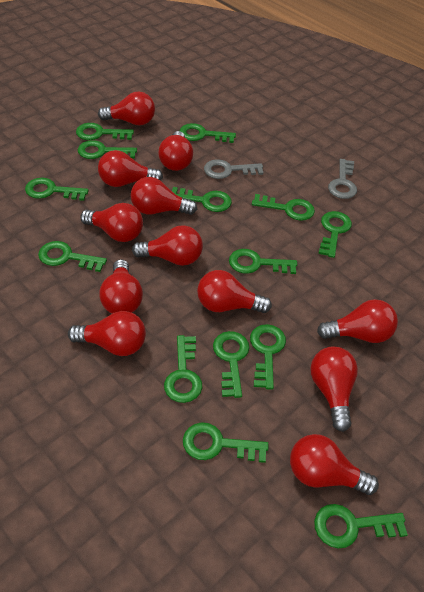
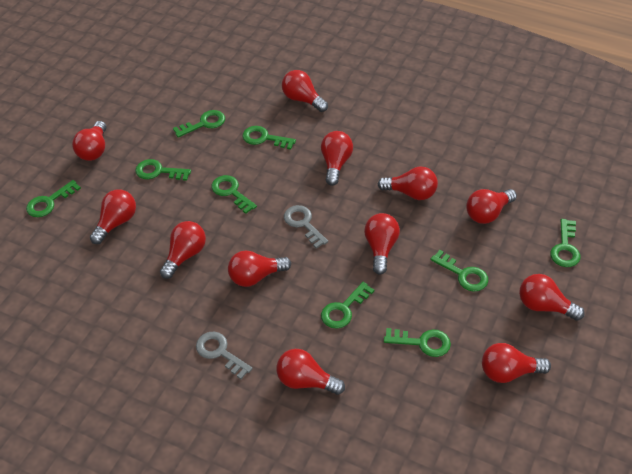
green key: [25,178,89,201] [38,241,107,272] [76,123,134,140] [78,140,137,159] [164,335,202,403] [172,187,232,212] [179,123,236,143] [183,422,268,463] [213,331,249,398] [229,249,297,274] [250,324,286,390] [252,194,315,221] [314,504,408,549] [318,211,352,258] = 14 -> [26,180,81,217] [135,159,191,181] [173,110,225,138] [211,175,257,214] [242,126,296,150] [321,282,374,329] [384,328,451,357] [430,250,488,292] [550,219,581,267] = 9

